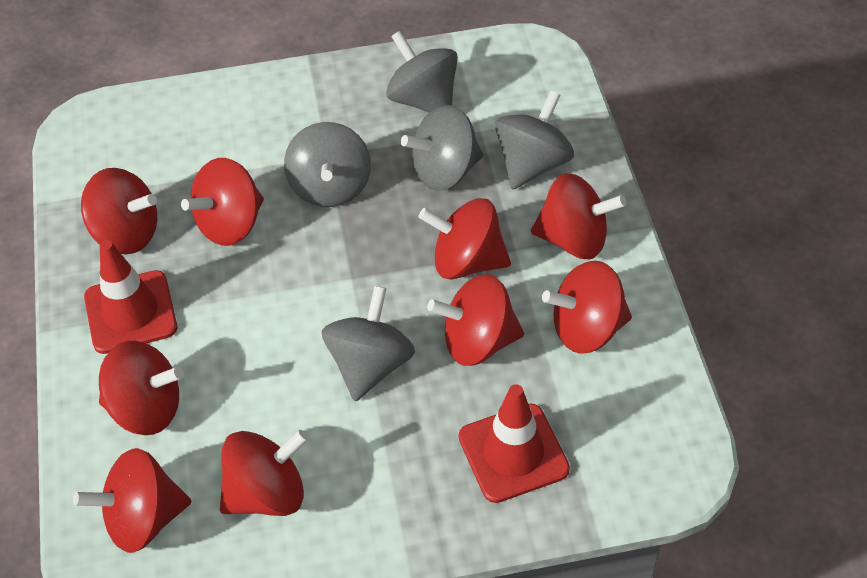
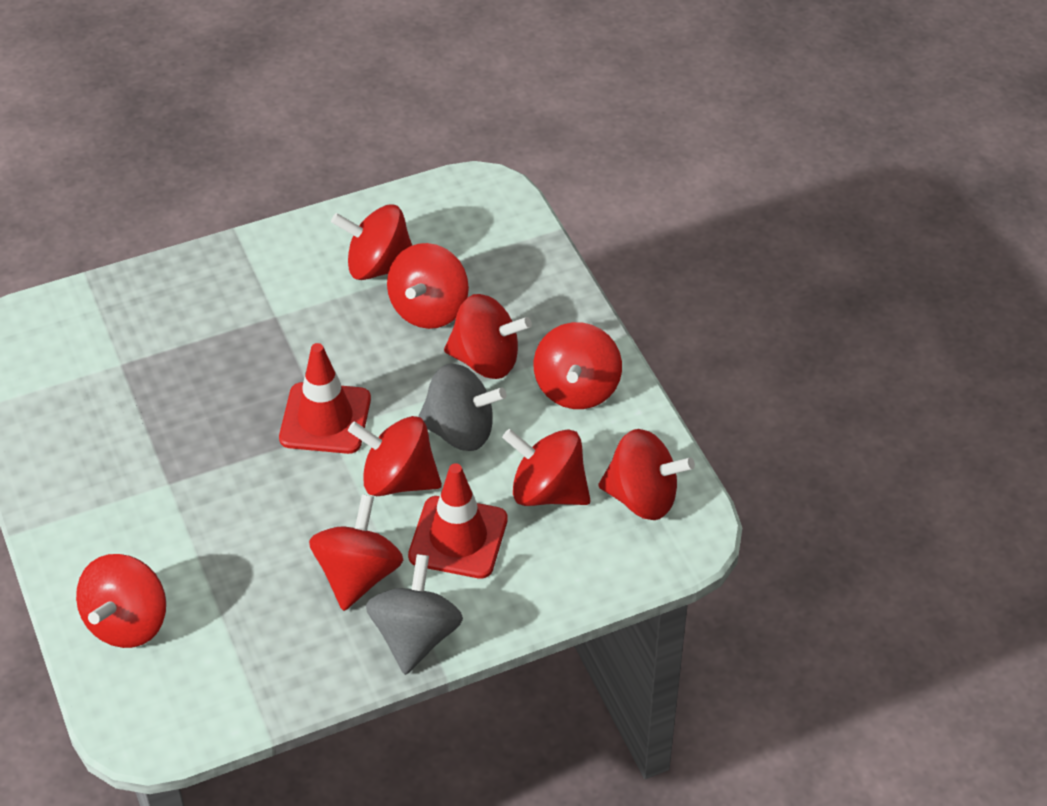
grey spinning top: [284,122,371,207] [321,286,415,401] [386,31,458,113] [401,105,483,191] [495,91,574,190] = 5 -> [366,554,463,675] [418,363,507,451] = 2

